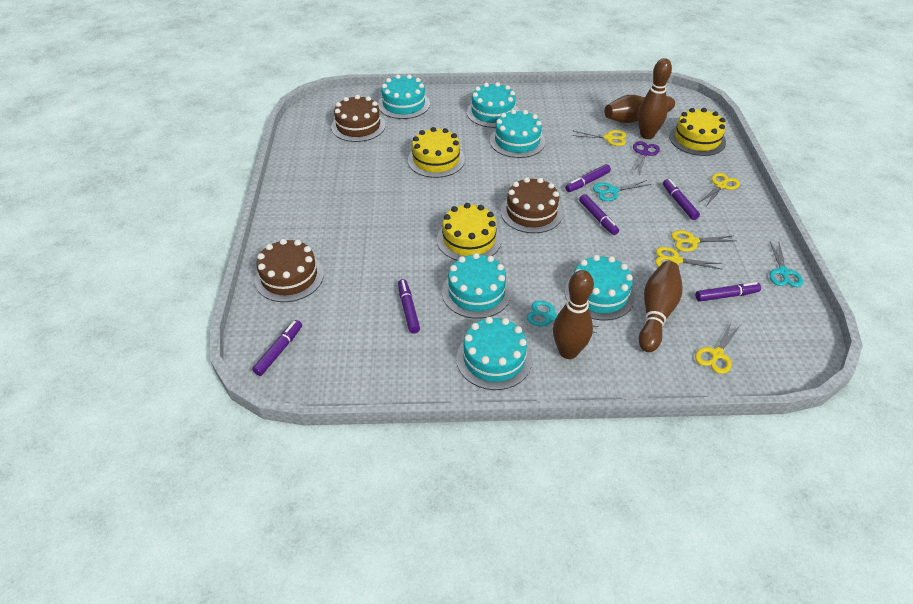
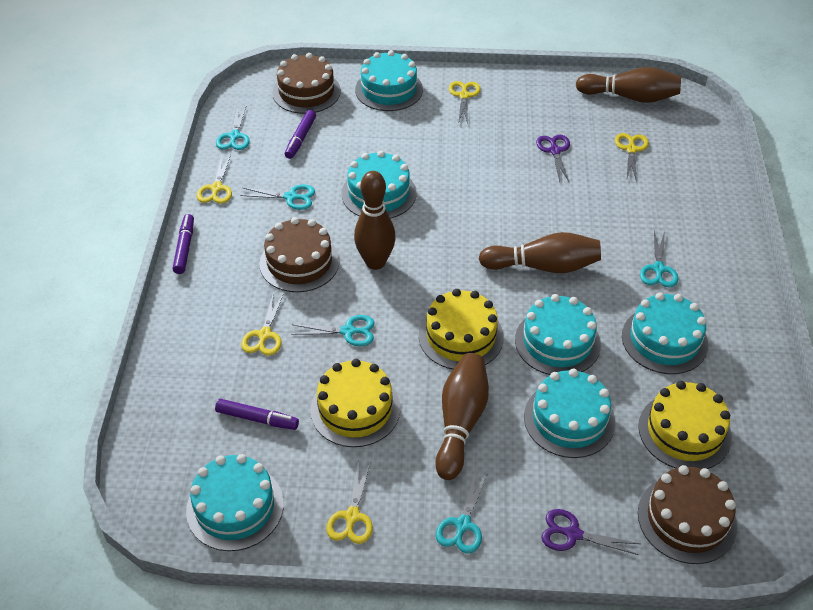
purple marker: [252,320,302,376] [398,279,420,334] [565,164,611,192] [579,194,619,235] [663,179,700,220] [696,282,761,302] = 6 -> [173,214,194,274] [215,399,299,430] [285,110,316,159] = 3
purple scissors: [632,141,660,174] = 1 -> [536,135,570,183] [541,509,640,555] = 2
turquoise scissors: [527,301,599,333] [593,180,651,201] [769,242,803,287] = 3 -> [216,105,250,150] [240,184,315,210] [291,315,375,346] [436,471,488,554] [640,231,678,288] = 5

